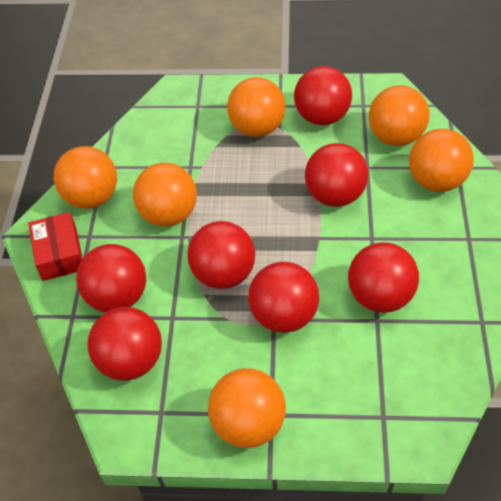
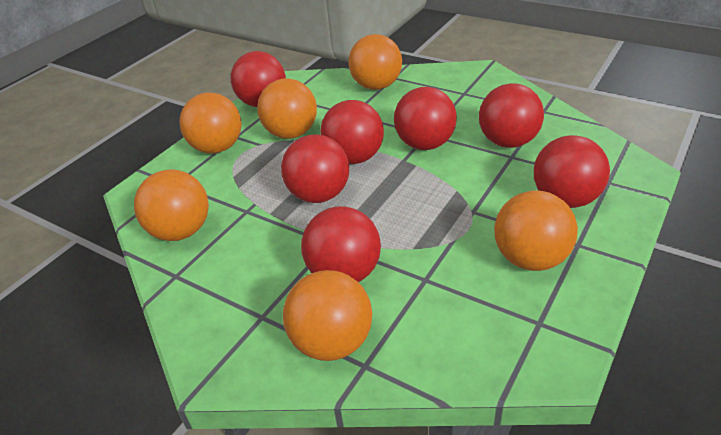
red box: [28,212,83,281] = 1 -> none = 0

